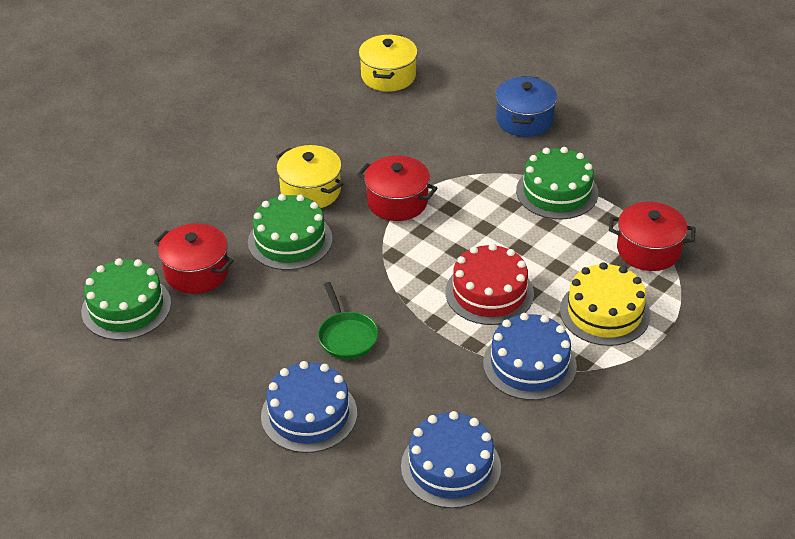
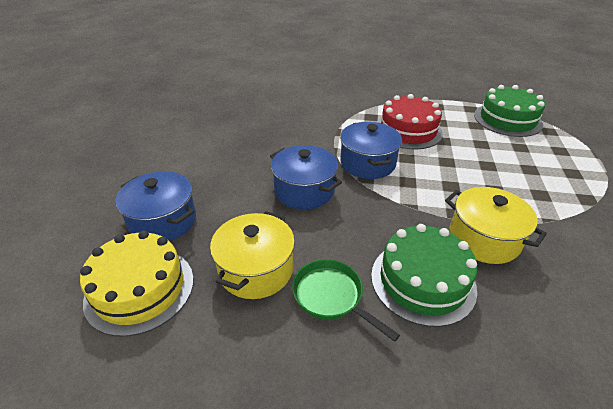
blue cake: [261,361,357,453] [401,411,501,508] [483,313,577,400] = 3 -> none = 0
blue pot: [496,76,557,137] = 1 -> [115,171,196,241] [270,145,342,209] [340,122,402,179] = 3
green cake: [81,258,171,340] [248,194,333,270] [516,147,598,219] = 3 -> [371,224,478,327] [474,85,545,137] = 2
red pot: [154,223,234,294] [357,156,437,221] [609,202,696,271] = 3 -> none = 0

